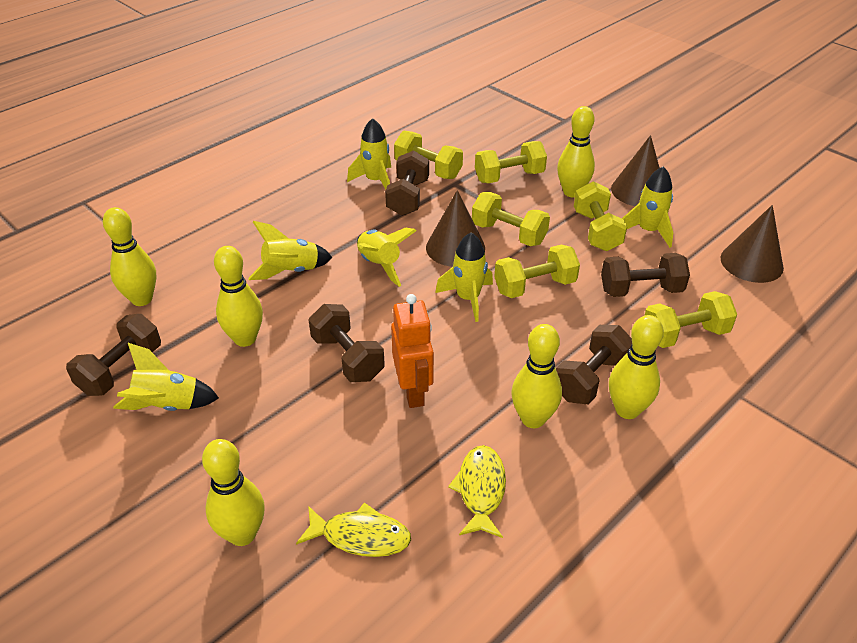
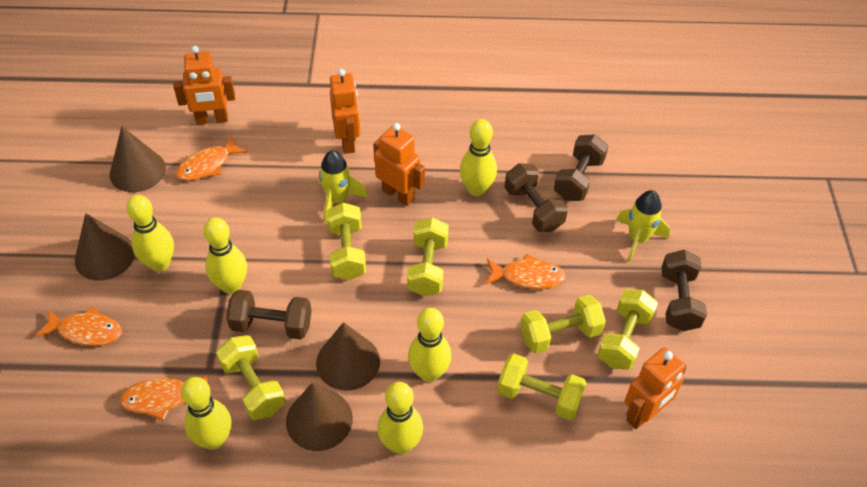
brown cone: [426,190,485,267] [611,135,660,206] [721,205,784,283] = 3 -> [75,213,135,281] [110,126,166,192] [286,382,353,451] [316,322,380,391] = 4
brown dumbbell: [66,314,161,396] [309,304,385,382] [385,150,429,216] [556,325,632,404] [601,253,690,297] = 5 -> [226,290,312,340] [504,163,568,232] [554,134,608,201] [661,250,707,331] = 4
orange fish: none = 0 -> [36,307,122,346] [119,375,209,421] [176,135,247,181] [486,254,566,289] = 4
orange robot: [391,294,434,408] = 1 -> [173,46,235,125] [330,69,361,154] [373,123,425,206] [624,347,687,429] = 4
yellow fish: [296,502,411,557] [448,445,506,538] = 2 -> none = 0
yellow rocket: [113,343,219,411] [248,221,332,280] [347,118,391,189] [357,227,416,287] [435,232,493,322] [622,166,673,248] = 6 -> [319,150,368,223] [617,190,670,262] = 2

